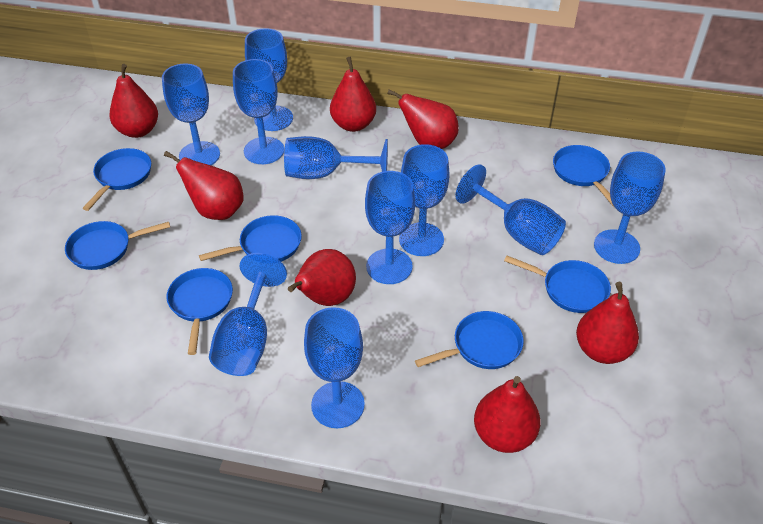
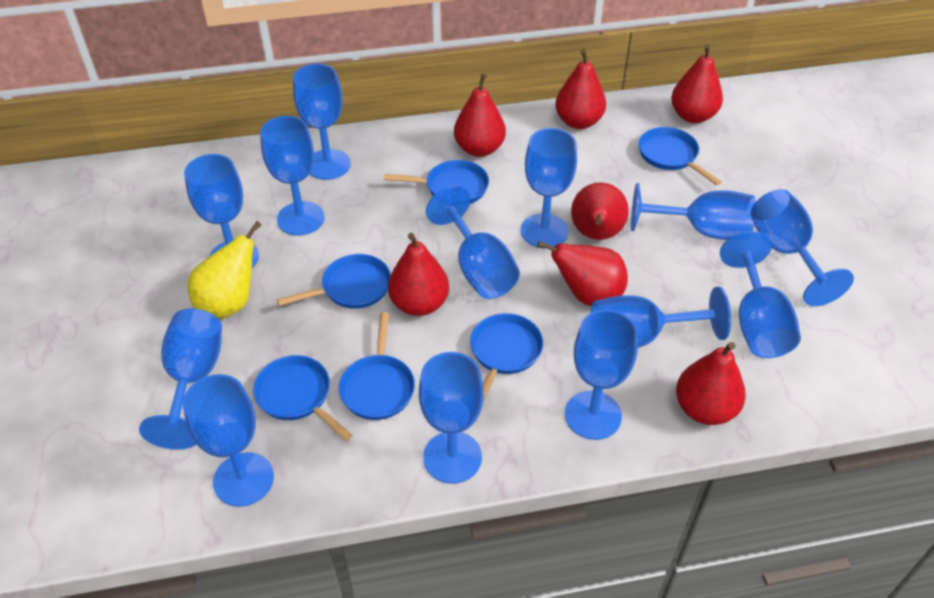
blue goblet: [162,63,220,165] [209,253,287,376] [233,59,284,164] [245,28,293,131] [284,136,388,179] [304,307,365,428] [365,171,415,284] [399,144,450,256] [455,164,566,255] [594,152,666,264] = 10 -> [139,308,222,450] [183,374,274,507] [184,154,259,268] [260,116,325,236] [293,64,351,180] [419,352,484,484] [426,186,520,299] [521,128,577,249] [565,309,638,440] [591,287,731,348] [631,183,756,240] [720,231,801,358] [754,189,854,306] = 13
blue pan: [65,221,170,270] [83,148,151,211] [166,268,233,355] [199,215,302,262] [415,311,524,369] [504,255,611,313] [553,145,614,207] = 7 -> [253,355,352,441] [277,254,391,309] [339,312,415,420] [384,160,489,204] [470,313,543,405] [639,127,721,186] = 6
yellow pear: none = 0 -> [188,221,261,319] = 1

